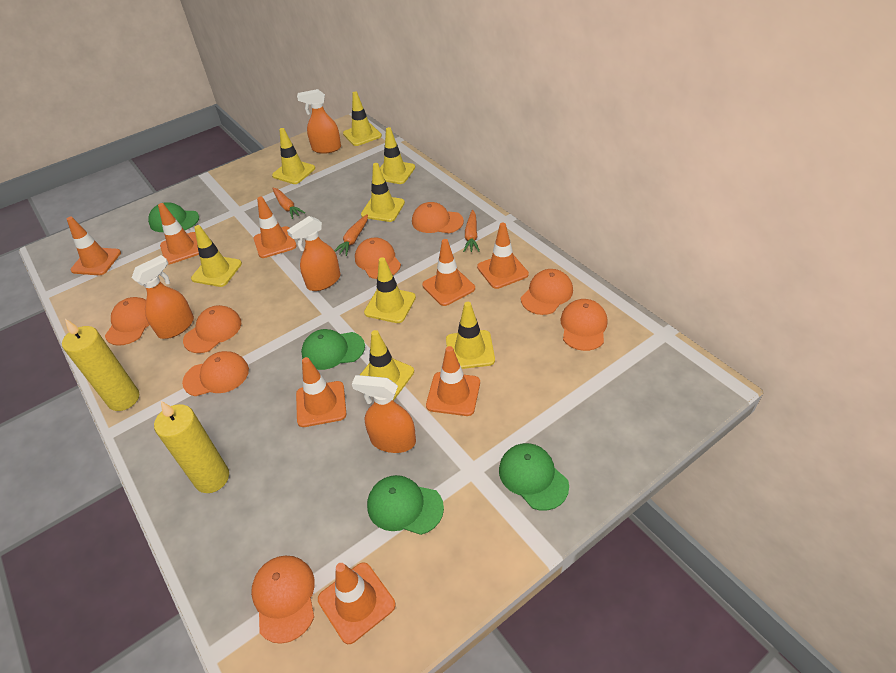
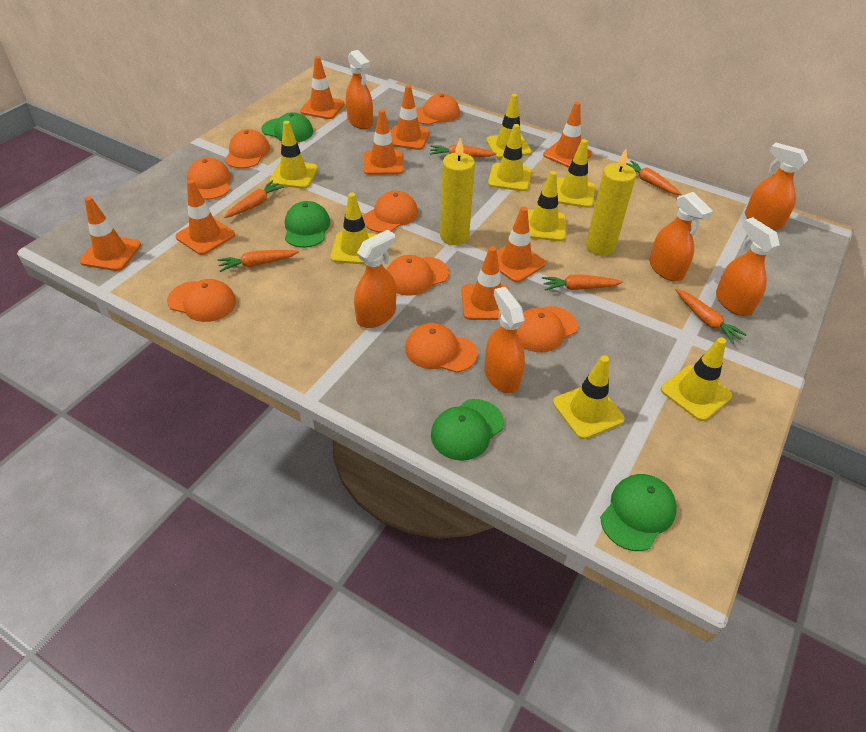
orange carrot: [273,188,305,219] [334,214,368,256] [463,210,479,252] = 3 -> [218,250,299,272] [224,180,284,218] [430,144,496,157] [542,274,623,291] [626,161,681,195] [676,289,747,344] = 6
orange spray bottle: [132,255,194,339] [287,216,341,291] [297,89,341,154] [352,375,416,453] = 4 -> [346,50,373,129] [354,230,396,328] [484,287,525,394] [649,192,713,281] [716,217,780,316] [745,142,808,230] = 6

